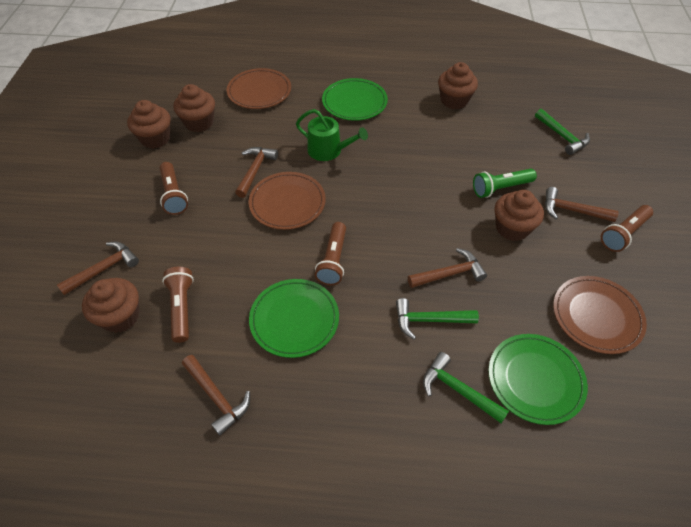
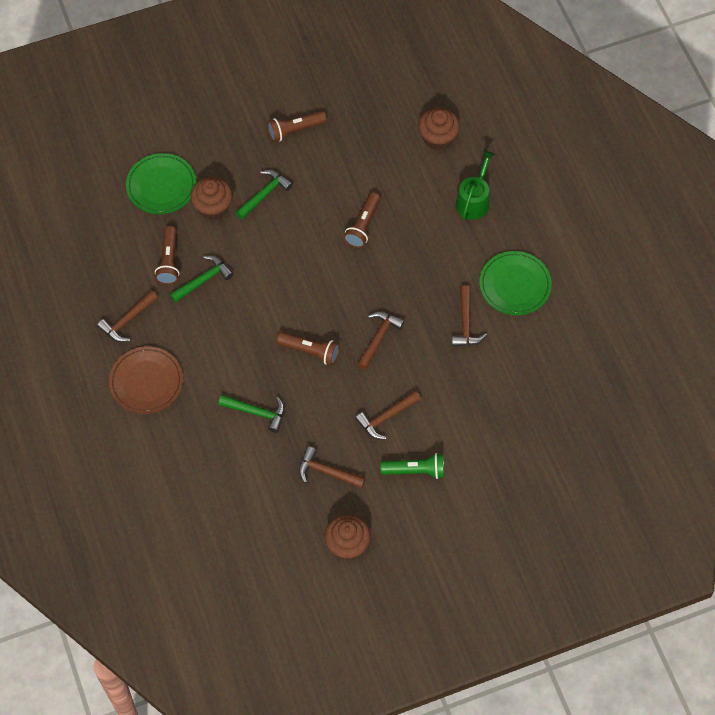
brown cupcake: [82,278,139,333] [127,100,171,149] [173,84,215,132] [438,62,478,109] [495,190,544,241] = 5 -> [190,177,233,220] [325,514,371,560] [418,108,460,150] = 3
brown plate: [227,68,291,109] [249,172,326,230] [553,276,647,354] = 3 -> [109,346,183,414] = 1
green plate: [249,279,339,358] [322,78,388,121] [488,334,588,425] = 3 -> [126,153,196,214] [479,251,552,315] = 2

